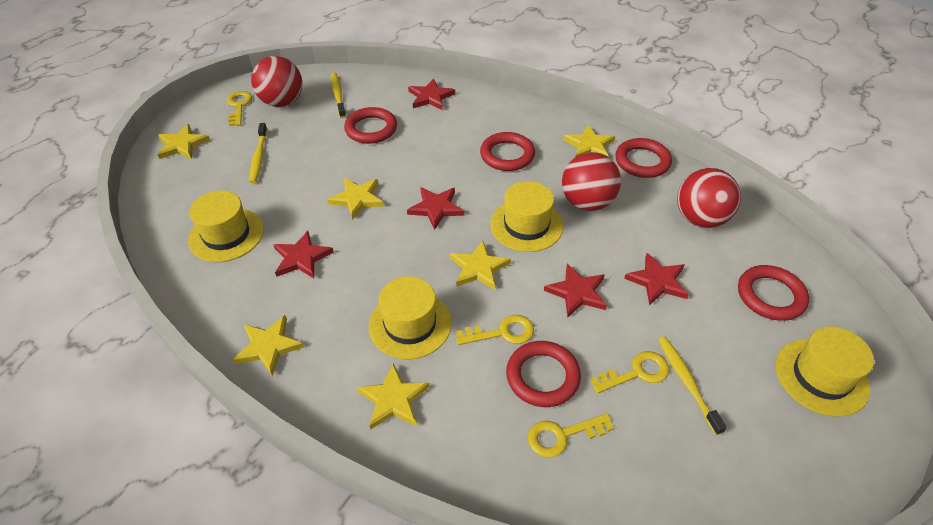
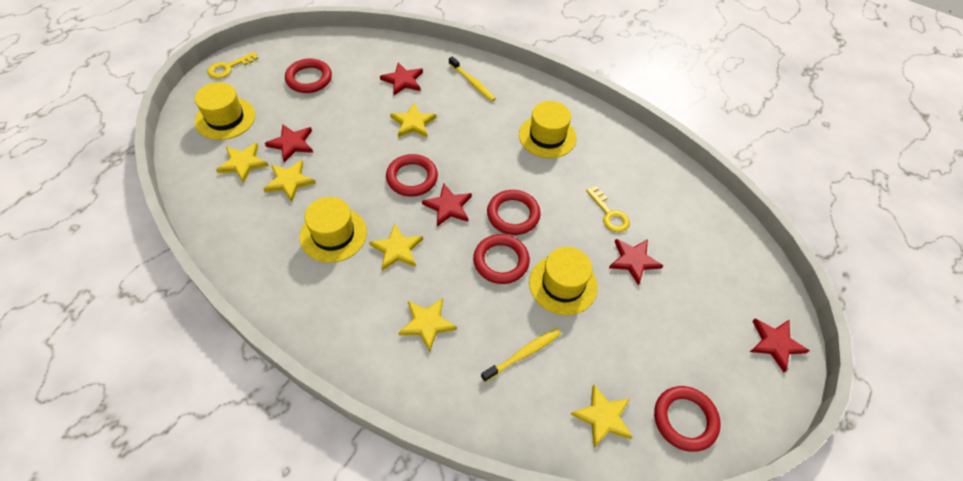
red ball: [251,56,302,107] [562,152,621,211] [677,168,741,228] = 3 -> none = 0
yellow key: [227,91,252,126] [456,315,534,345] [528,413,614,458] [591,351,669,394] = 4 -> [208,52,258,79] [586,186,630,232] = 2
yellow toothbrush: [250,123,267,183] [331,72,346,118] [658,337,727,435] = 3 -> [449,56,496,101] [481,328,561,382] = 2

